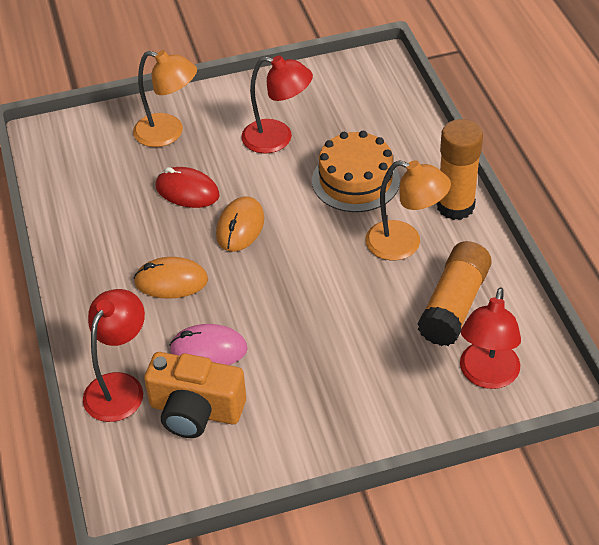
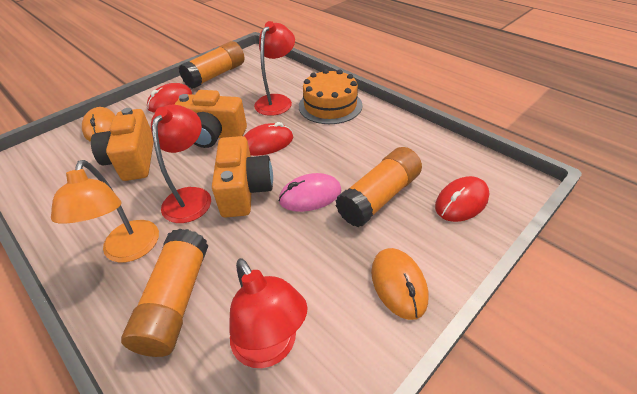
orange camera: [144,352,246,438] = 1 -> [91,108,154,181] [174,90,247,148] [212,136,273,218] = 3
orange glue stick: [418,241,492,346] [437,119,483,220] = 2 -> [121,228,208,357] [179,41,244,89] [335,147,422,227] = 3
orange lamp: [133,50,197,147] [365,160,451,260] = 2 -> [51,160,159,263] = 1
red mouse: [156,167,220,208] = 1 -> [147,83,192,112] [244,122,293,156] [435,176,490,222] = 3

